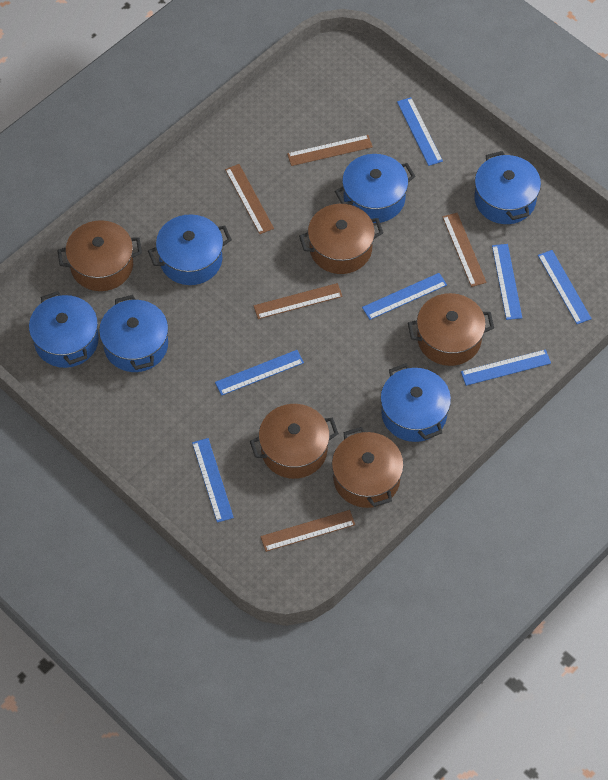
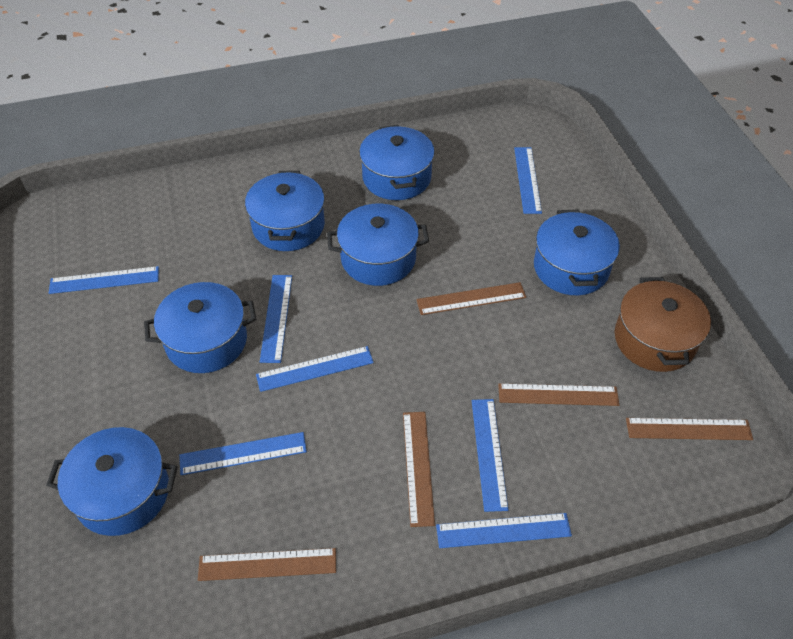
brown pot: [57,220,142,291] [250,404,339,479] [299,204,383,274] [332,427,404,508] [408,293,494,366] = 5 -> [615,277,711,372] = 1

